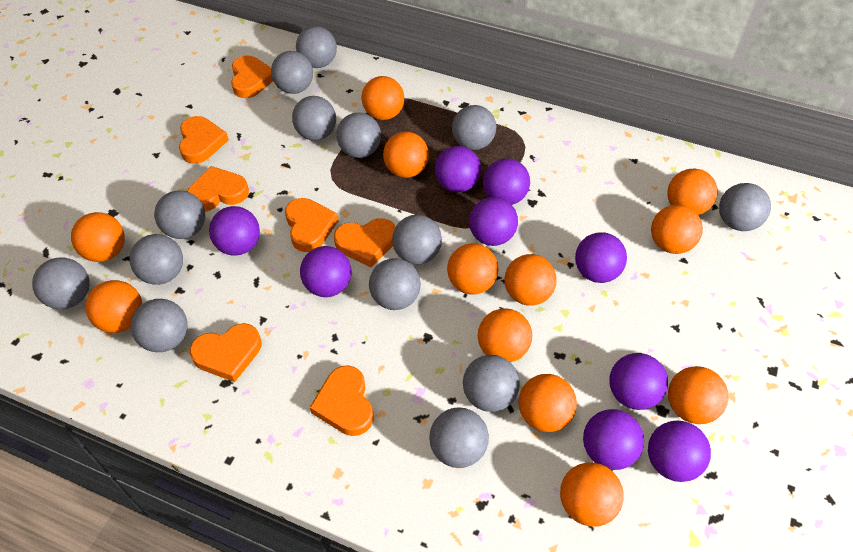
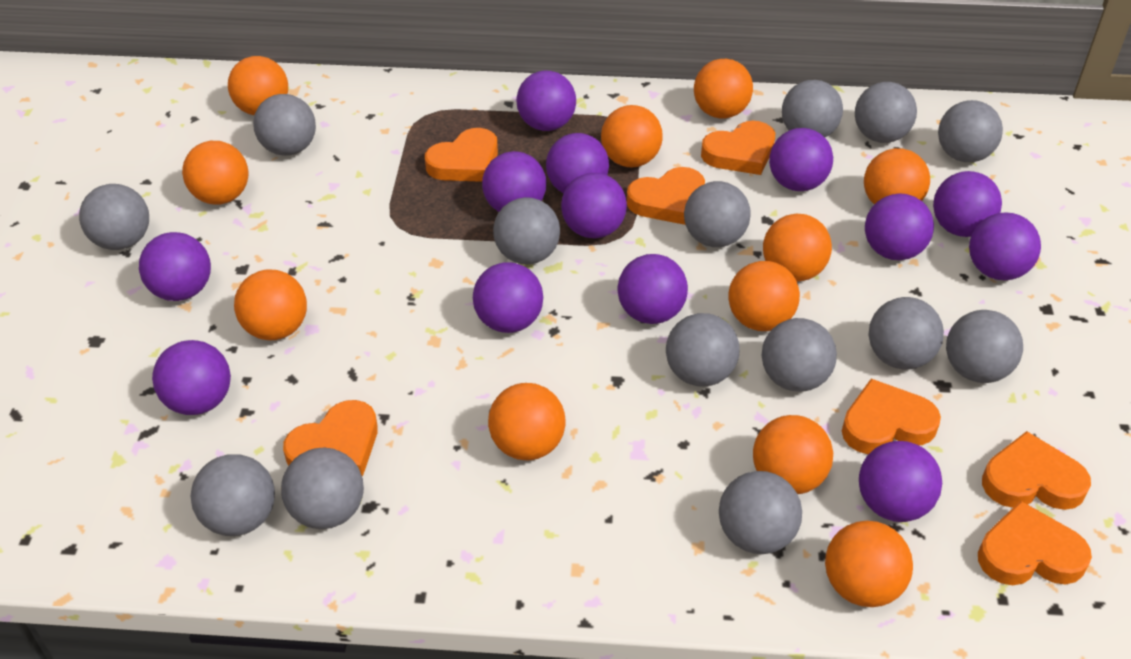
orange ball: [71,212,125,262] [85,280,142,333] [362,76,404,120] [383,132,429,178] [447,243,498,295] [478,308,532,362] [504,254,557,306] [519,374,577,432] [560,462,624,527] [651,205,703,254] [667,169,718,215] [668,366,728,424] = 12 -> [182,141,249,205] [228,56,288,115] [234,270,307,340] [488,383,566,460] [601,105,663,167] [694,59,753,119] [728,261,800,331] [753,415,833,494] [763,214,832,281] [825,521,913,607] [864,148,930,204] = 11
purple ball: [209,206,260,256] [300,246,351,297] [435,146,481,193] [469,197,518,246] [483,158,530,205] [575,232,627,283] [583,409,644,470] [610,353,668,410] [648,420,711,482] = 9 -> [139,232,211,301] [152,340,231,415] [473,262,543,333] [482,151,546,212] [517,70,576,131] [546,133,609,193] [561,173,627,239] [617,254,688,324] [769,128,833,191] [859,441,942,522] [865,193,934,260] [933,171,1002,237] [969,212,1041,280] = 13

